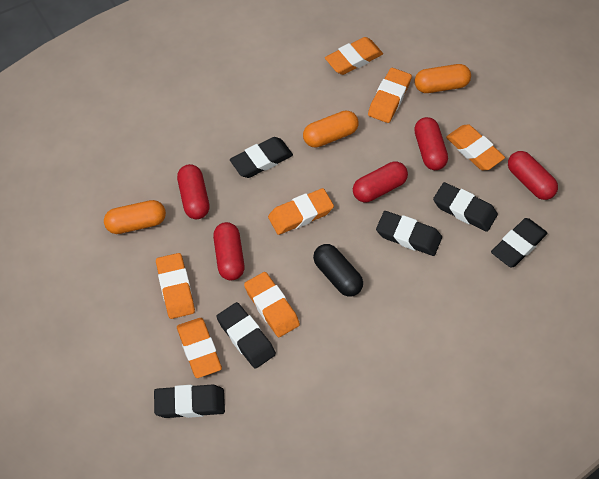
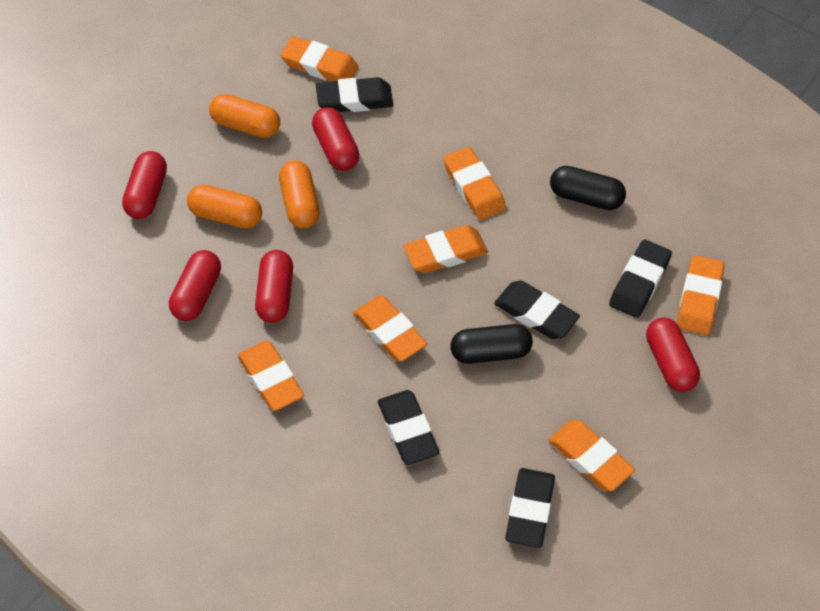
black capsule: [313,244,363,297] = 1 -> [451,324,533,364] [550,166,626,210] = 2
black eraser: [154,385,225,418] [217,302,276,369] [230,137,293,178] [376,211,442,256] [433,182,498,232] [491,218,547,267] = 6 -> [316,77,393,112] [378,390,439,465] [494,280,580,339] [505,468,555,548] [609,239,672,318] = 5

